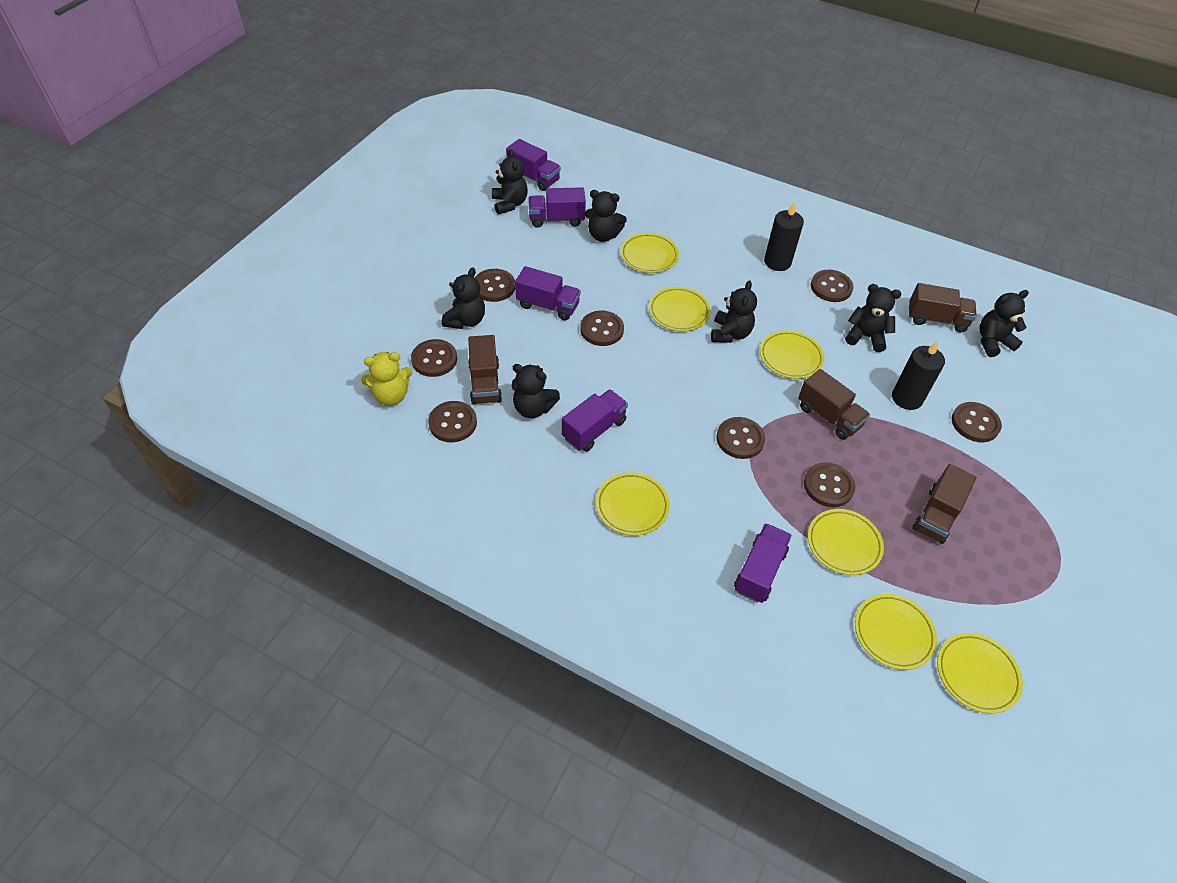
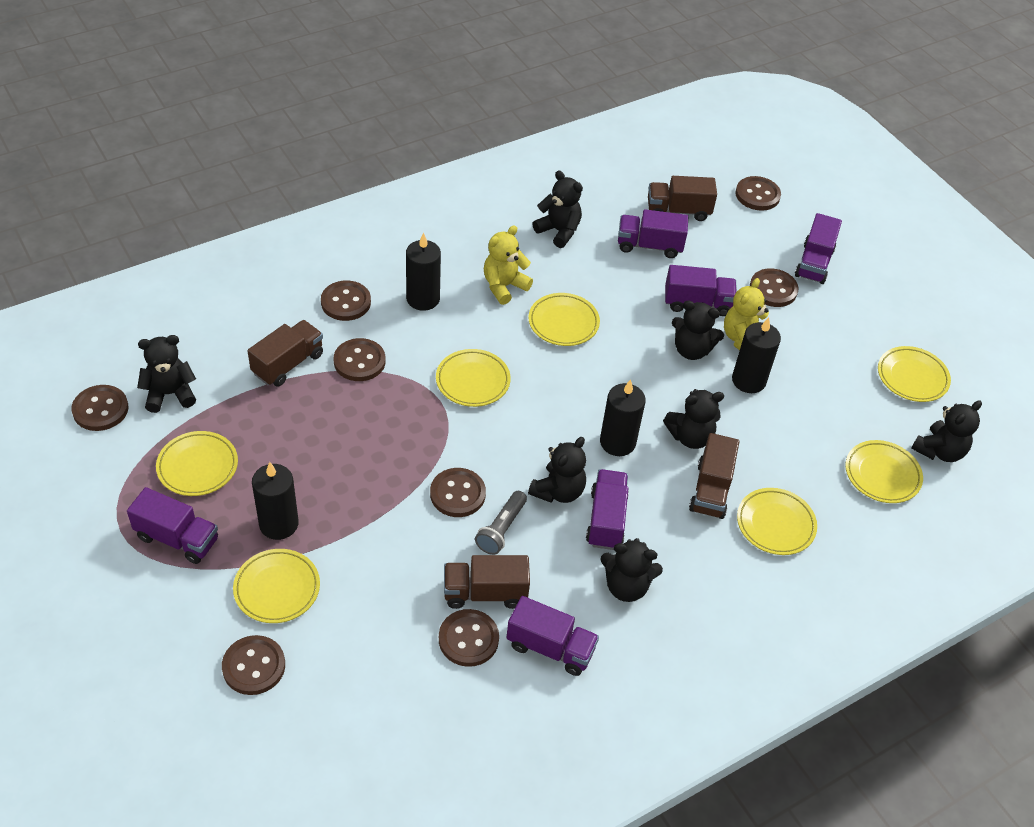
black candle: [764,203,804,271] [892,341,945,410] = 2 -> [252,462,299,540] [406,233,441,311] [600,379,646,456] [732,317,781,393] = 4
grey flashlight: none = 0 -> [475,491,527,555] = 1
purple truck: [506,139,561,191] [515,266,581,320] [528,187,586,228] [562,389,628,452] [734,523,792,603] = 5 -> [127,487,218,564] [506,596,599,676] [586,469,629,550] [618,209,688,258] [665,265,737,316] [795,213,842,284] = 6
yellow teddy bear: [361,352,412,406] = 1 -> [484,225,533,305] [724,278,769,350] = 2

